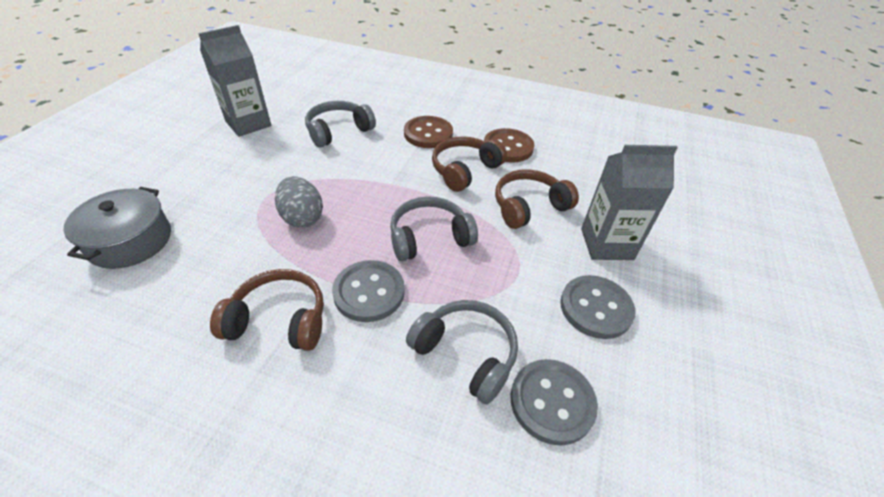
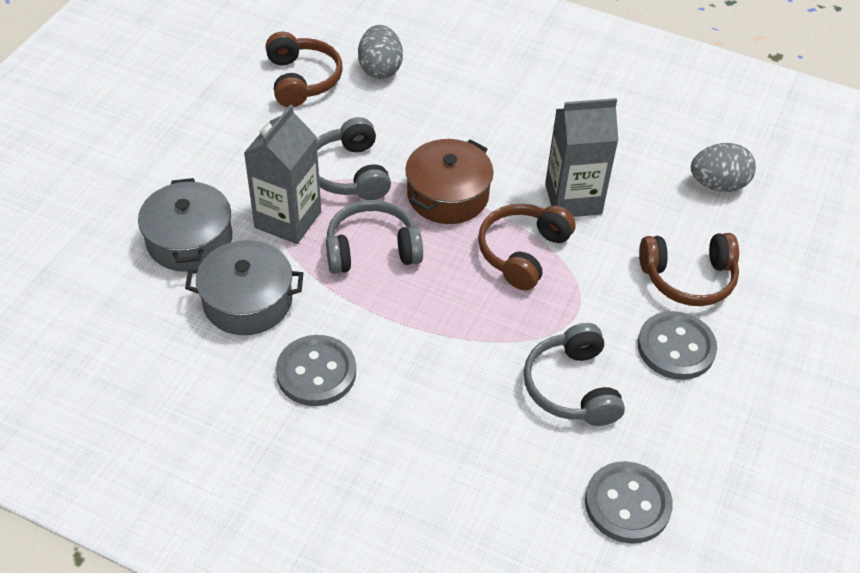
brown button: [404,116,453,148] [484,128,534,163] = 2 -> none = 0
brown pot: none = 0 -> [405,139,494,224] = 1
grey egg: [275,176,323,228] = 1 -> [358,25,403,79] [691,143,756,192] = 2
grey pot: [63,187,171,269] = 1 -> [138,178,232,272] [185,240,303,335] = 2

